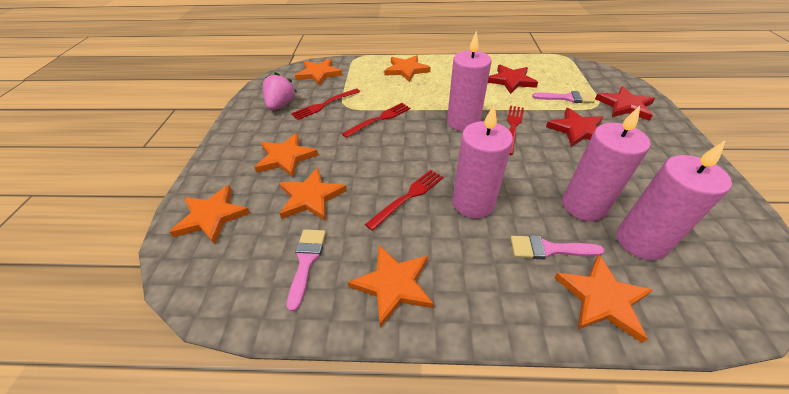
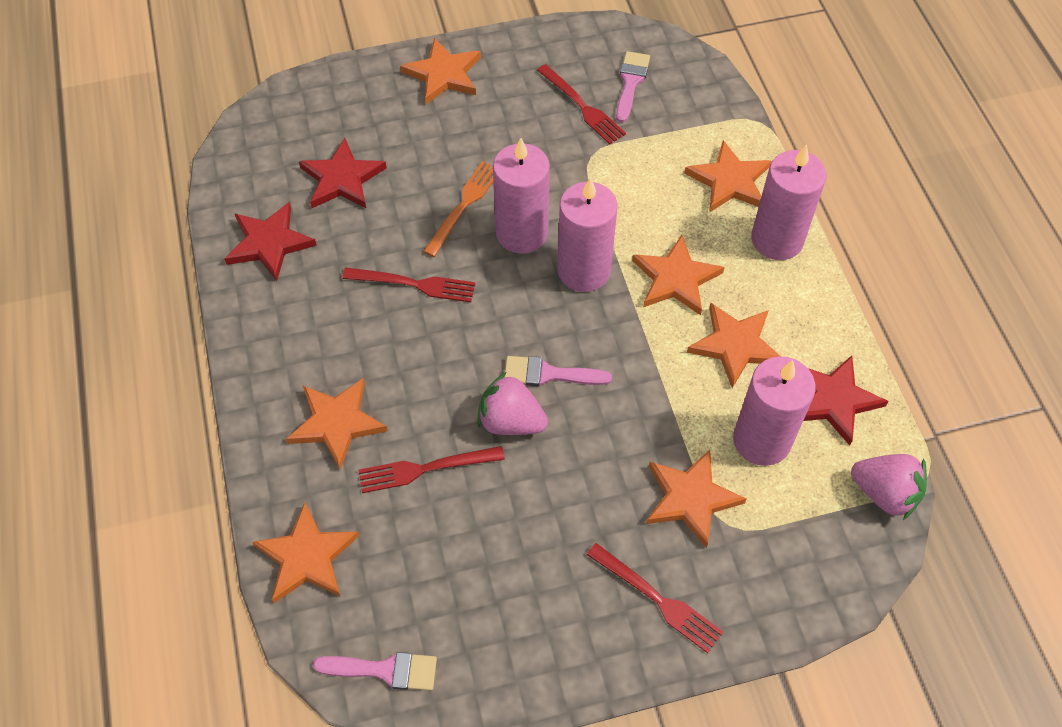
orange fork: none = 0 -> [423,161,493,257] = 1
pink strawberry: [263,72,297,110] = 1 -> [477,372,548,435] [851,454,927,520] = 2

